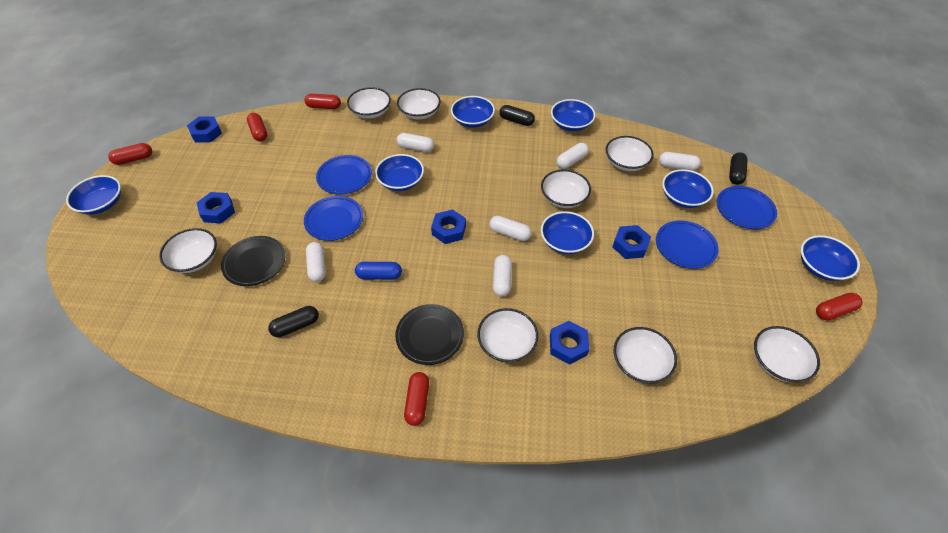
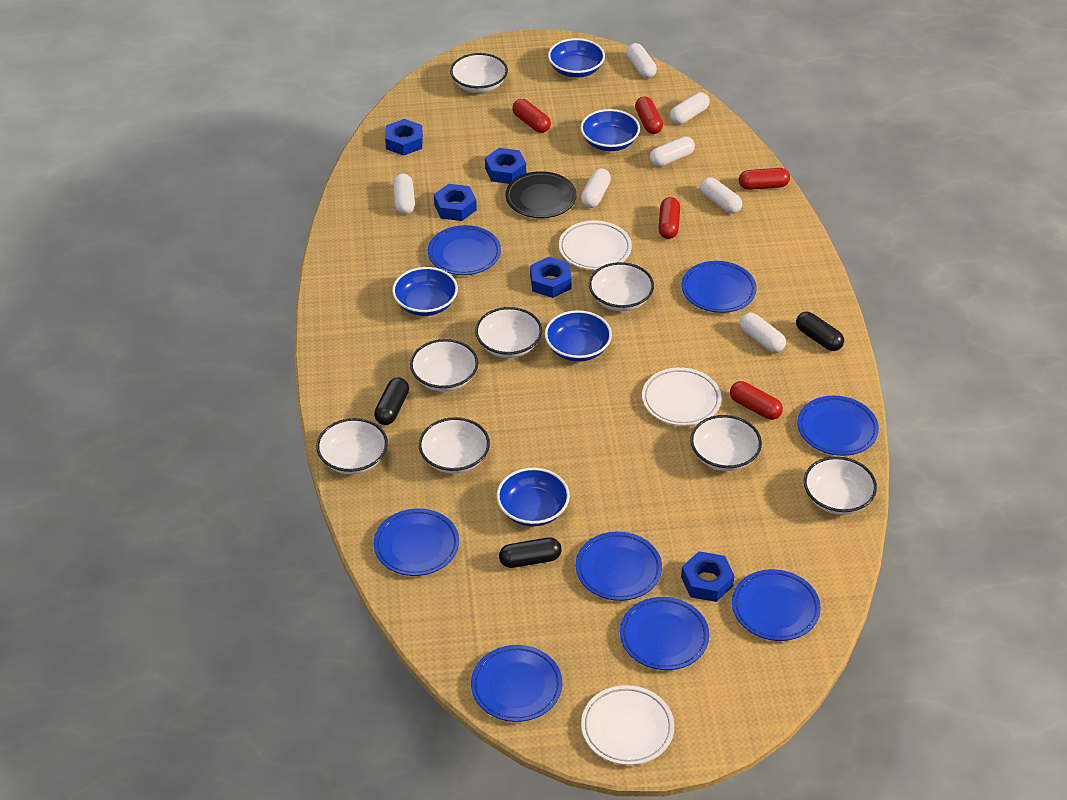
black plate: [221,236,285,286] [395,304,464,365] = 2 -> [506,171,577,218] = 1
blue bowl: [66,175,121,215] [375,154,424,191] [451,96,495,128] [541,211,594,254] [551,99,595,131] [662,169,714,208] [801,235,860,281] = 7 -> [392,267,458,316] [497,468,570,526] [545,310,612,362] [548,38,605,78] [580,109,640,151] = 5
blue capsule: [355,262,402,280] = 1 -> none = 0
blue plate: [304,196,363,241] [316,155,372,195] [656,220,719,269] [716,186,777,229] = 4 -> [374,508,459,576] [428,225,501,275] [471,645,562,722] [576,532,662,601] [620,597,709,670] [682,261,757,313] [732,569,821,641] [797,396,879,456] = 8
white capsule: [306,242,326,282] [397,133,434,152] [489,216,532,241] [493,255,512,297] [557,143,589,169] [659,152,701,171] = 6 -> [393,174,415,214] [581,168,611,208] [626,43,657,78] [650,136,695,167] [670,92,709,124] [700,177,742,214] [740,312,786,353] = 7
white plate: none = 0 -> [559,220,632,270] [581,685,674,765] [642,367,722,426] = 3

